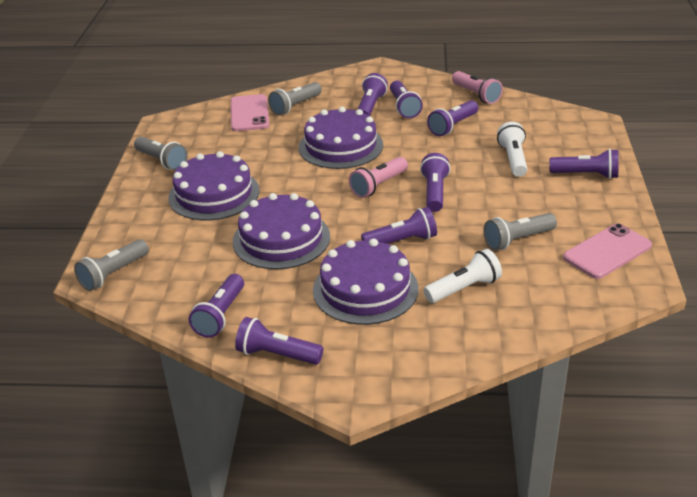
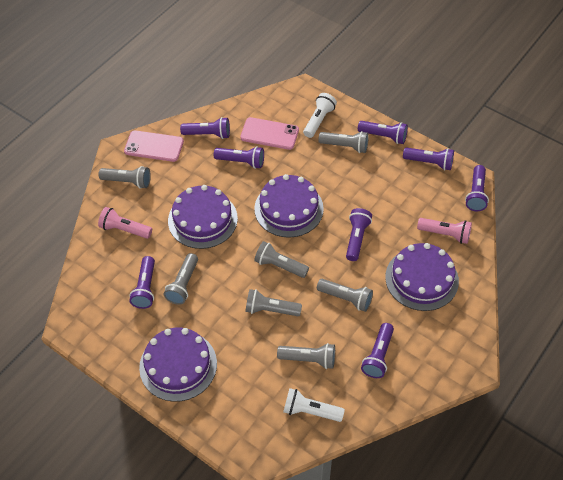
grey flashlight: [74,239,149,291] [134,137,188,171] [268,82,322,115] [483,213,557,250] = 4 -> [98,166,151,189] [164,253,198,305] [245,289,302,316] [254,241,309,278] [277,343,335,369] [317,279,373,312] [318,131,369,153] = 7

